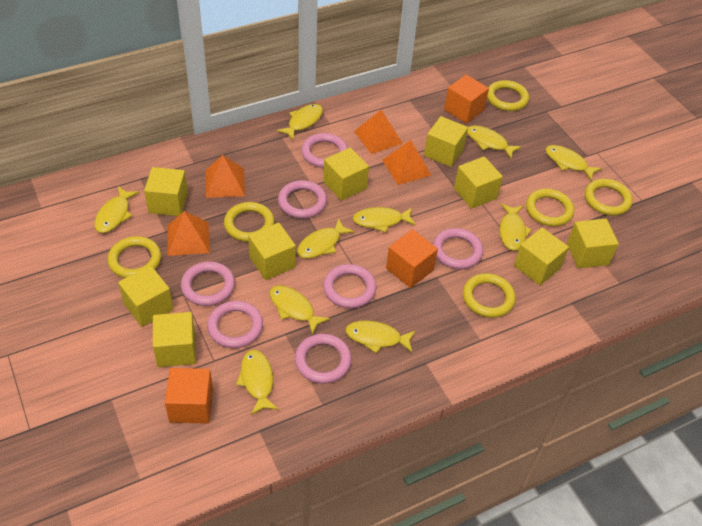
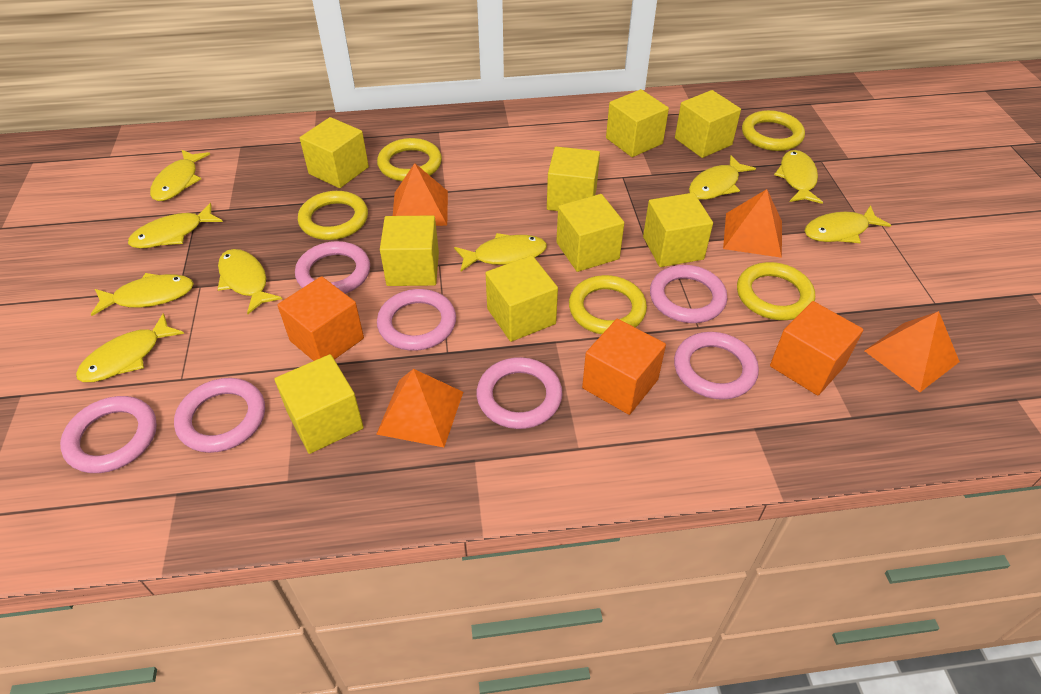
yellow fish: [94,186,139,233] [236,350,279,415] [270,285,330,334] [276,104,323,141] [297,218,355,259] [345,321,416,353] [353,207,416,233] [467,125,522,159] [500,203,532,251] [545,145,602,181] = 10 -> [76,313,184,382] [91,273,194,316] [128,203,223,248] [150,150,210,201] [218,249,282,314] [454,233,547,271] [689,155,756,200] [774,150,823,204] [804,205,891,243] = 9
yellow ring: [108,236,161,278] [224,202,275,242] [463,273,516,318] [487,80,529,111] [526,189,574,226] [585,179,633,216] = 6 -> [298,191,368,240] [377,138,442,181] [569,275,647,334] [737,262,815,320] [742,110,805,151] = 5

